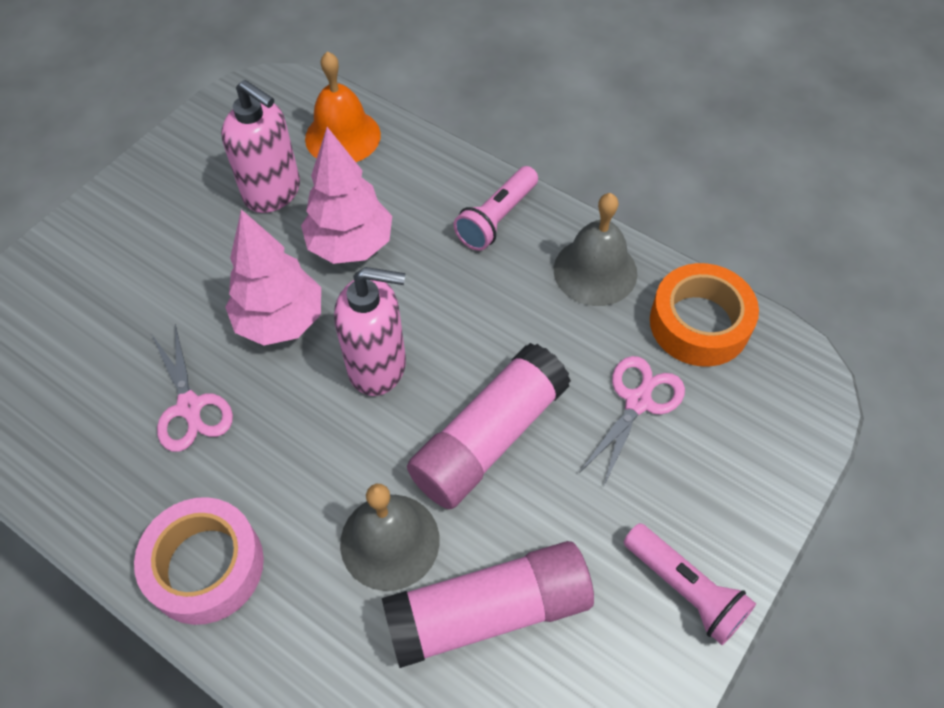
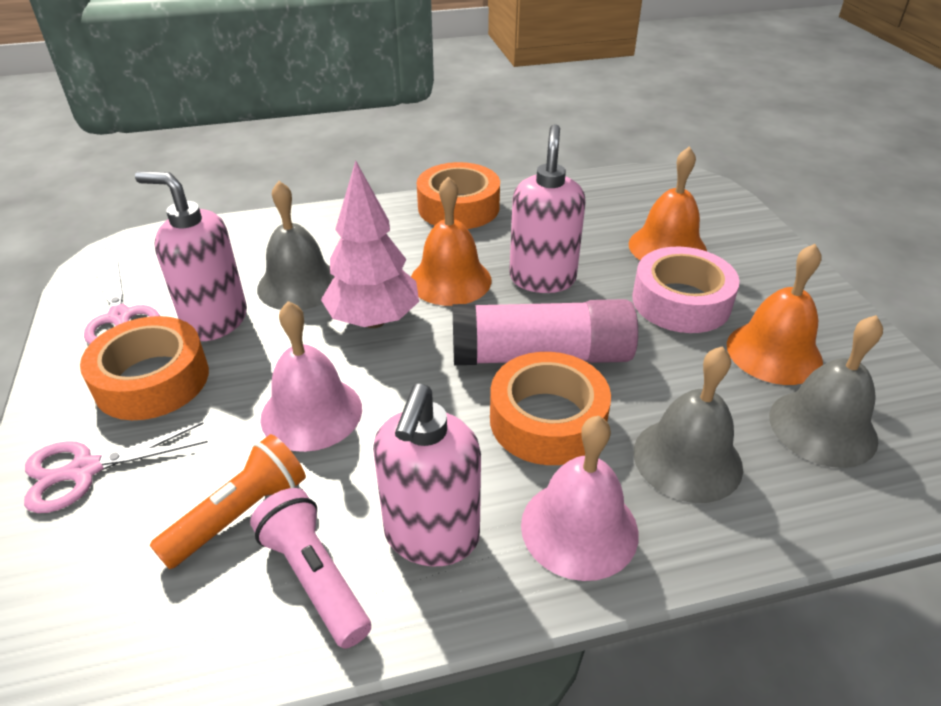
grey bell: [340,484,440,591] [554,193,638,306] = 2 -> [257,181,335,310] [633,346,743,503] [769,315,883,468] = 3
orange bell: [305,51,381,162] = 1 -> [411,176,491,306] [628,147,707,260] [727,244,823,385] = 3
orange flashlight: none = 0 -> [150,434,306,569] = 1
orange tape: [650,263,759,367] = 1 -> [80,316,209,420] [417,162,500,229] [490,352,611,465] = 3
pink bell: none = 0 -> [260,301,362,452] [521,416,639,581] = 2
pink flashlight: [453,166,538,251] [624,523,756,645] = 2 -> [250,488,371,649] = 1
pink glue stick: [382,541,594,668] [407,343,571,509] = 2 -> [452,299,638,365] = 1
pink soap dispenser: [221,80,300,213] [334,267,406,396] = 2 -> [135,171,247,341] [373,384,481,566] [509,124,586,293] = 3
pink tree: [225,209,321,345] [301,127,392,264] = 2 -> [321,160,419,328] = 1

